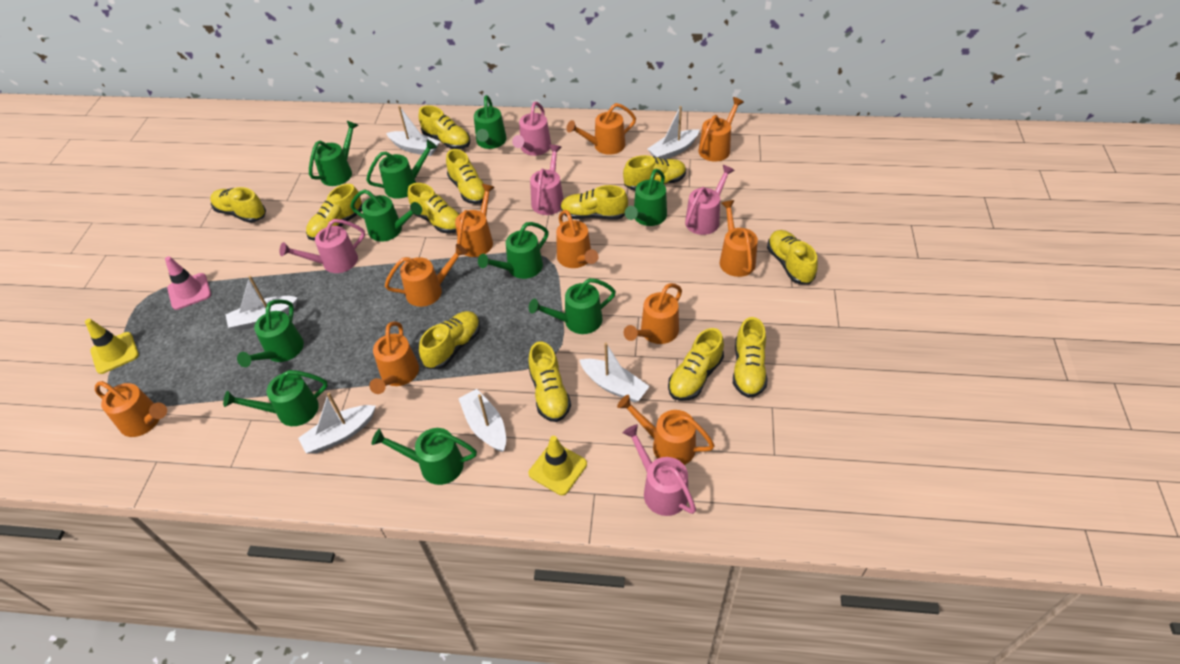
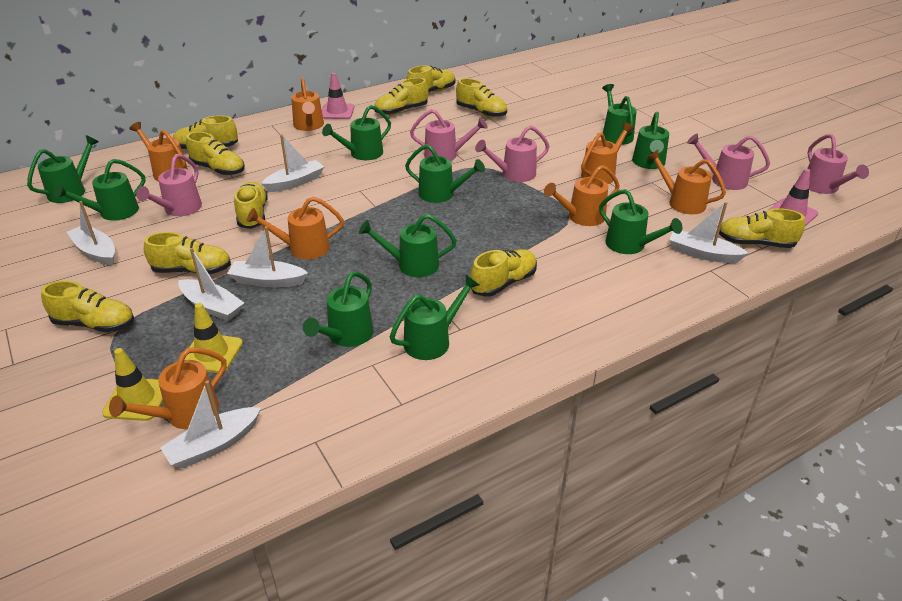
orange watering can: [95,381,167,437] [369,322,419,394] [385,244,467,307] [455,184,494,257] [556,210,599,268] [567,103,636,155] [617,395,715,465] [624,283,682,344] [699,97,744,162] [720,200,758,277] = 10 -> [109,347,227,429] [129,122,188,182] [247,197,344,259] [291,77,324,131] [544,165,620,226] [581,122,634,184] [647,150,726,214] = 7
pink traffic cone: [165,256,211,310] = 1 -> [322,73,354,119] [768,169,818,226] = 2
yellow shoe: [210,187,266,223] [306,184,362,241] [408,183,459,233] [418,105,470,149] [419,311,480,369] [446,149,485,204] [528,341,571,422] [560,185,628,220] [623,155,686,190] [668,328,724,401] [733,317,767,398] [767,230,818,284] = 12 -> [41,281,134,333] [144,232,231,274] [173,115,238,149] [186,132,245,175] [234,182,268,229] [374,78,428,115] [407,65,456,92] [456,78,507,117] [470,249,537,297] [719,208,805,248] = 10

